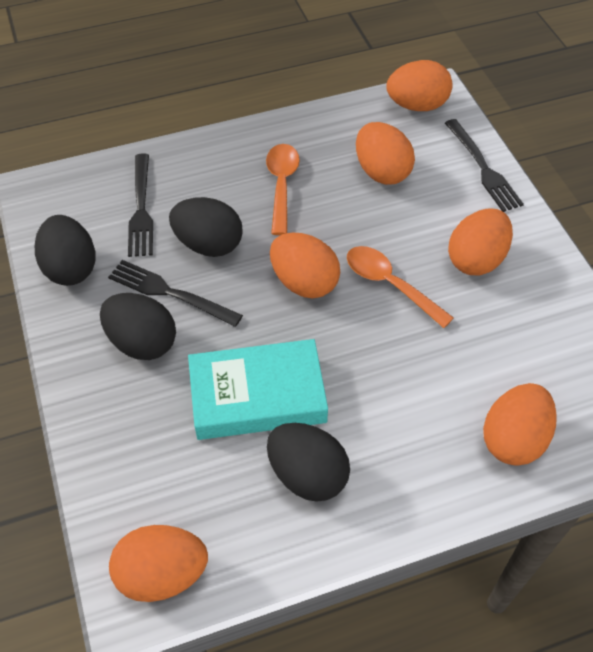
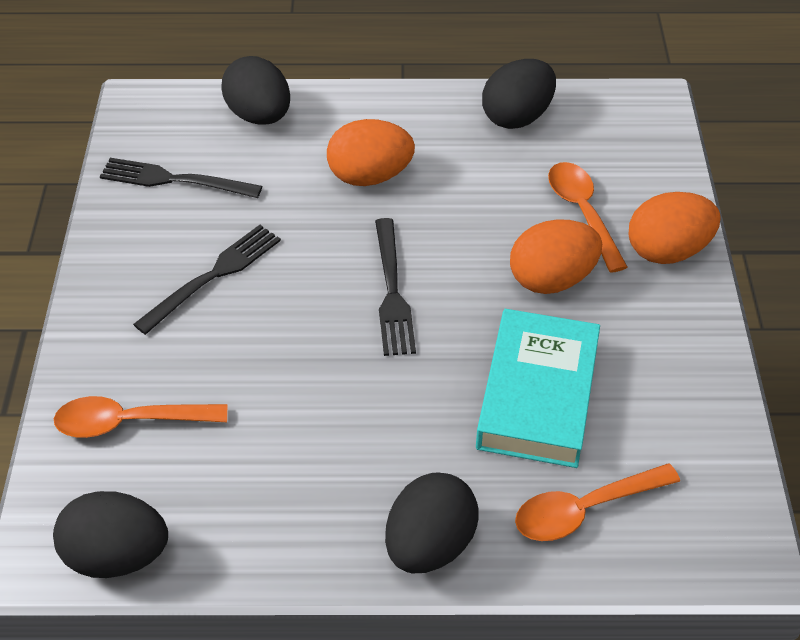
orange egg: [109,525,208,602] [270,233,340,299] [356,122,415,185] [386,60,453,111] [448,208,513,275] [483,383,557,466] = 6 -> [327,119,415,186] [510,219,602,294] [629,192,721,264] = 3
orange spoon: [266,144,300,235] [347,246,454,328] = 2 -> [54,396,227,438] [515,463,680,541] [548,162,628,273] = 3

